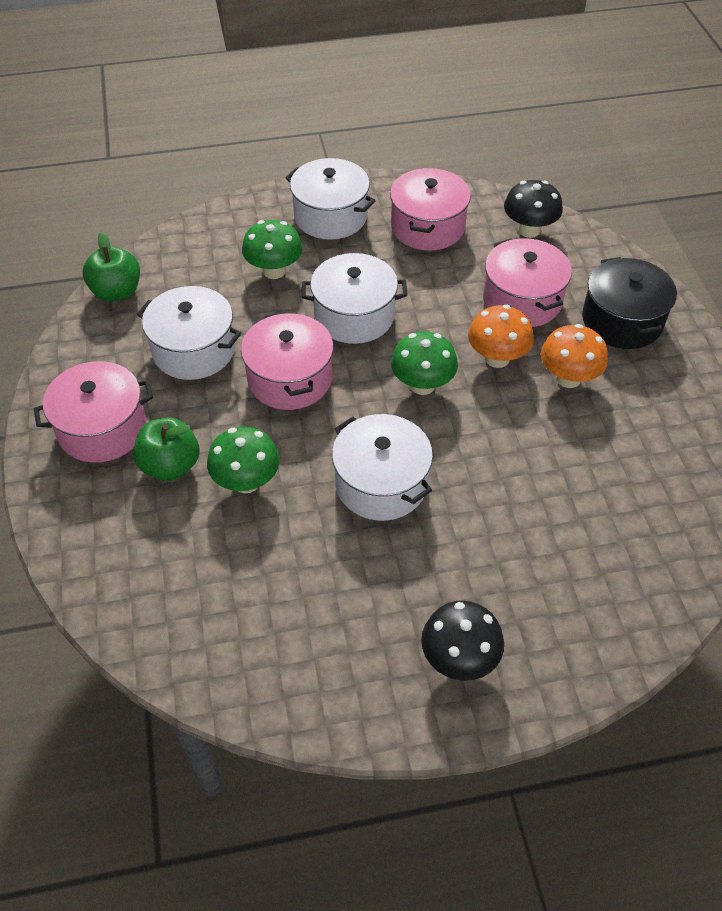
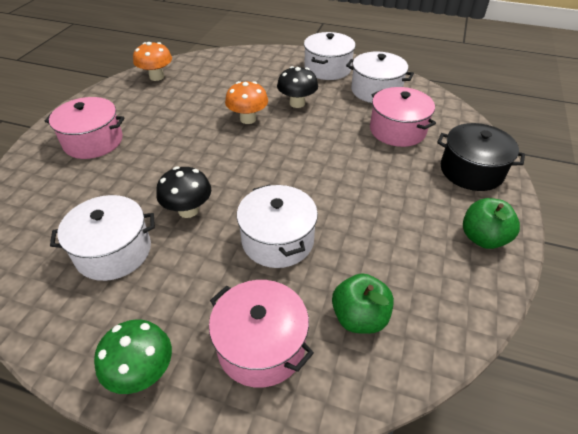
green mushroom: [207,426,280,493] [242,220,303,279] [391,331,458,395] = 3 -> [94,319,172,394] = 1
pink pot: [34,361,153,463] [241,312,334,410] [390,168,471,250] [483,238,572,327] = 4 -> [45,97,125,159] [209,280,314,388] [370,87,436,147] = 3

